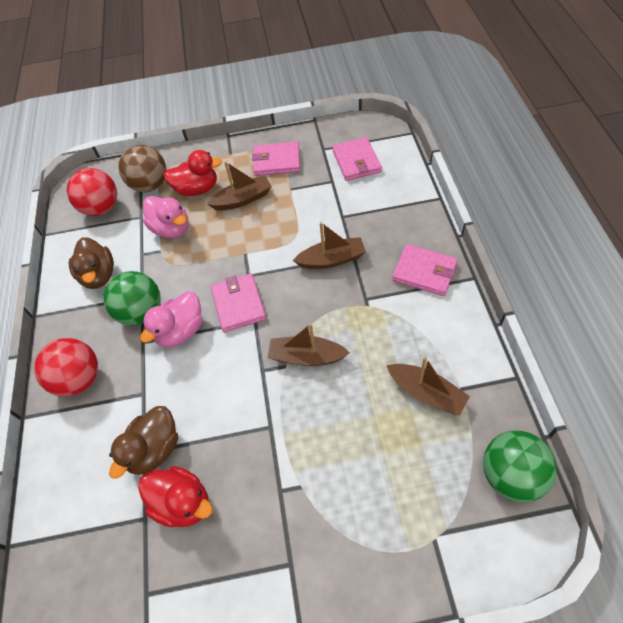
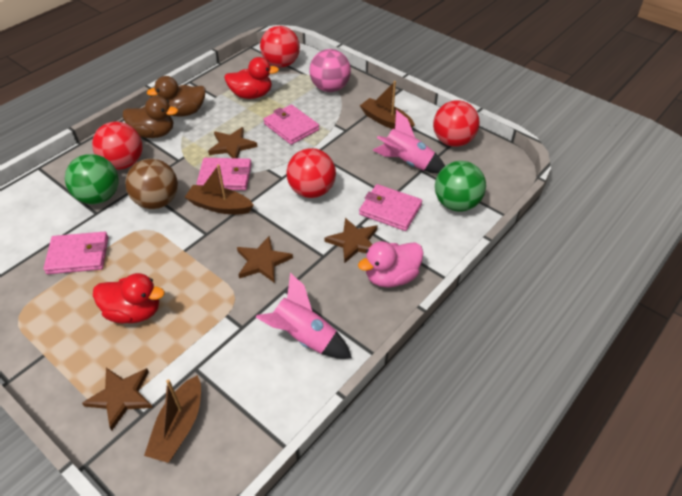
brown boat: [207,161,272,211] [268,323,350,366] [293,222,366,269] [386,357,470,416] = 4 -> [144,375,201,463] [185,164,254,214] [360,81,415,129] = 3
brown star: none = 0 -> [82,368,153,431] [208,127,257,158] [237,236,293,283] [324,218,378,263] = 4
pink ball: none = 0 -> [309,49,351,92] = 1
pink duck: [140,292,203,347] [143,196,189,238] = 2 -> [358,241,423,288] = 1
pink rocket: none = 0 -> [256,273,352,359] [372,110,445,174] = 2
red ball: [34,338,98,397] [67,168,117,216] = 2 -> [92,121,142,169] [260,26,300,68] [286,148,336,198] [433,100,480,147] = 4

